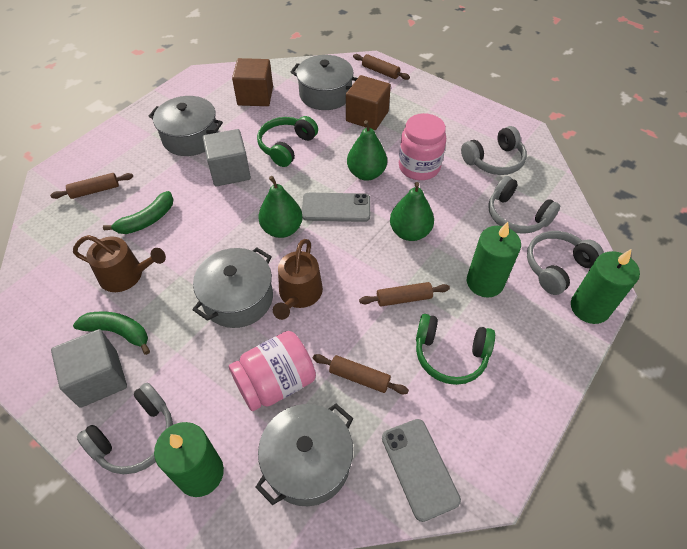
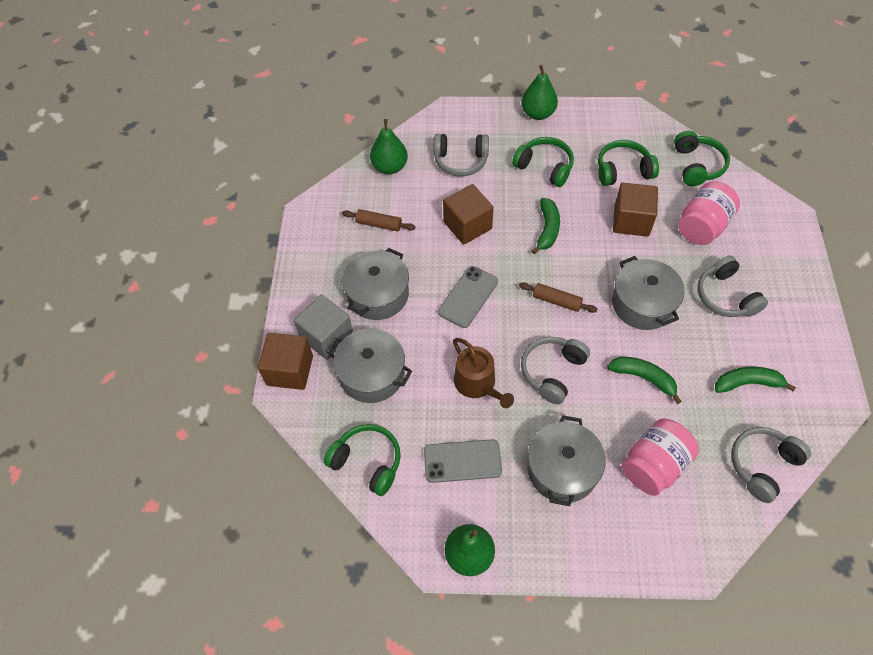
brown cube: [232,58,273,106] [346,75,391,130] = 2 -> [258,333,313,390] [443,184,494,245] [613,183,658,237] = 3
brown rolling pin: [50,173,133,199] [313,354,409,394] [353,54,410,80] [359,282,450,306] = 4 -> [342,209,415,231] [519,282,597,313] = 2
brown watering can: [73,235,166,292] [273,239,323,320] = 2 -> [453,338,514,408] = 1
green banana: [73,311,150,355] [103,191,173,234] = 2 -> [532,198,560,254] [607,357,682,404] [715,366,796,393] = 3
green candle: [154,422,224,497] [467,222,521,297] [571,249,640,324] = 3 -> none = 0
green headphones: [257,116,318,167] [416,314,495,385] = 2 -> [324,424,401,496] [512,137,574,187] [598,140,659,186] [674,131,730,186] = 4
grey cube: [51,329,127,408] [203,129,251,186] = 2 -> [294,295,353,360] = 1

